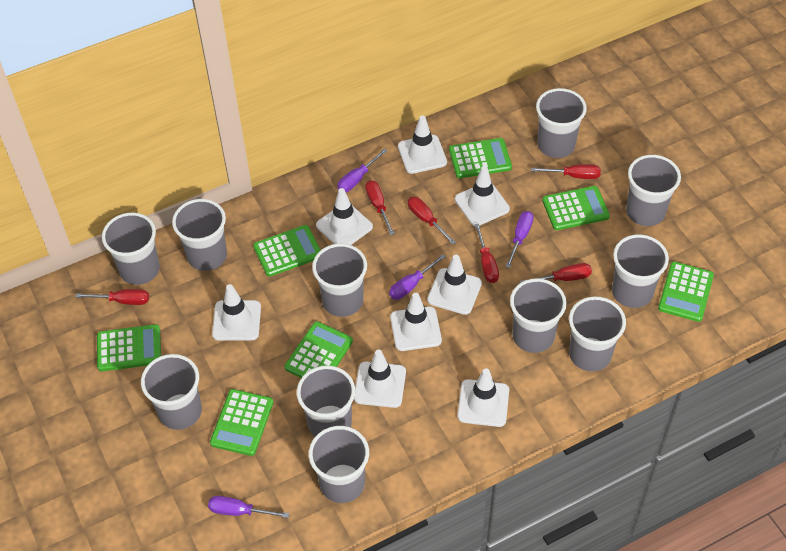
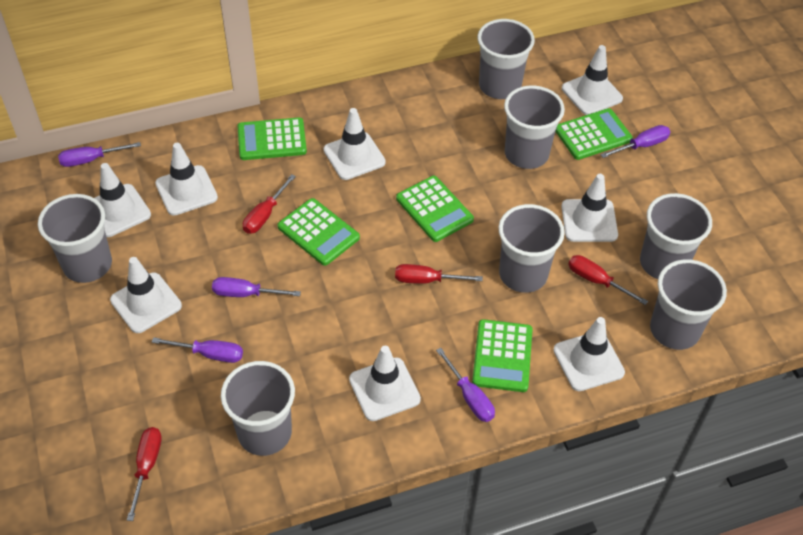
green calculator: [97,324,161,371] [210,389,273,456] [253,225,321,277] [285,321,353,378] [449,138,512,178] [542,186,610,230] [658,262,714,322] = 7 -> [237,117,307,160] [277,198,360,266] [396,176,474,242] [472,319,532,392] [555,108,633,160] = 5
grey cup: [102,213,160,285] [141,354,202,430] [172,199,227,271] [296,366,355,437] [309,426,369,503] [312,244,367,317] [510,278,567,353] [536,88,587,158] [569,296,626,371] [612,234,669,308] [626,155,681,226] = 11 -> [38,194,112,283] [221,361,295,456] [477,19,535,99] [498,204,565,293] [504,86,565,169] [640,193,712,279] [650,259,727,350] = 7
purple screwdriver: [208,496,289,518] [337,148,388,192] [389,254,446,300] [505,211,534,268] = 4 -> [58,142,141,167] [152,337,243,363] [212,277,301,297] [436,348,495,422] [601,125,670,158] = 5
red screwdriver: [76,289,149,305] [365,180,395,235] [408,197,456,245] [474,223,499,283] [520,263,592,283] [532,164,601,179] = 6 -> [127,427,162,521] [243,174,296,234] [395,264,483,284] [568,255,648,305] = 4

